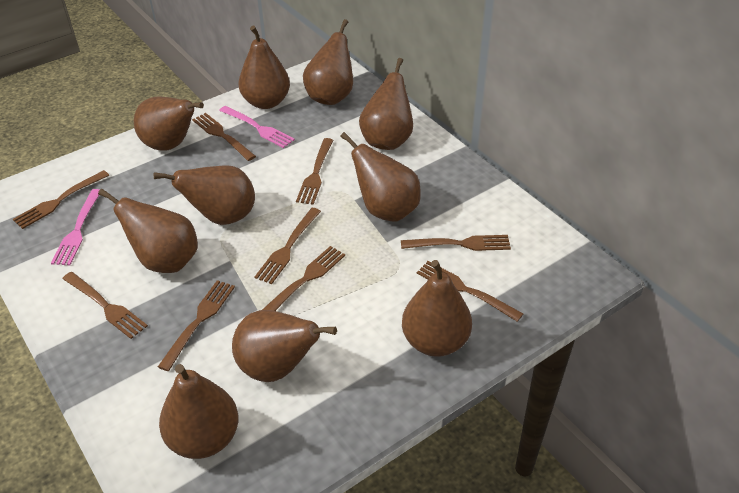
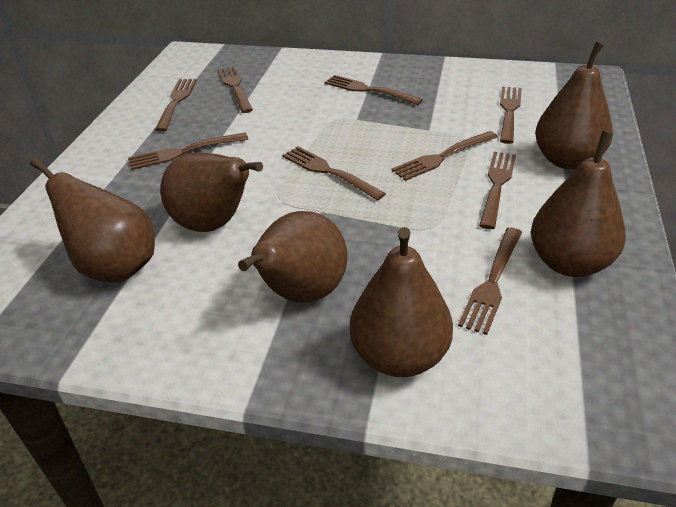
brown pear: [98,189,198,273] [134,97,204,150] [154,165,255,225] [159,364,238,459] [232,310,337,382] [238,25,290,109] [303,19,353,105] [340,132,421,222] [359,58,413,150] [402,260,472,357] = 10 -> [30,157,155,282] [160,152,263,232] [238,211,348,303] [350,227,453,377] [531,130,626,277] [535,41,613,169] = 6
pink fork: [51,189,100,265] [219,106,295,148] = 2 -> none = 0

